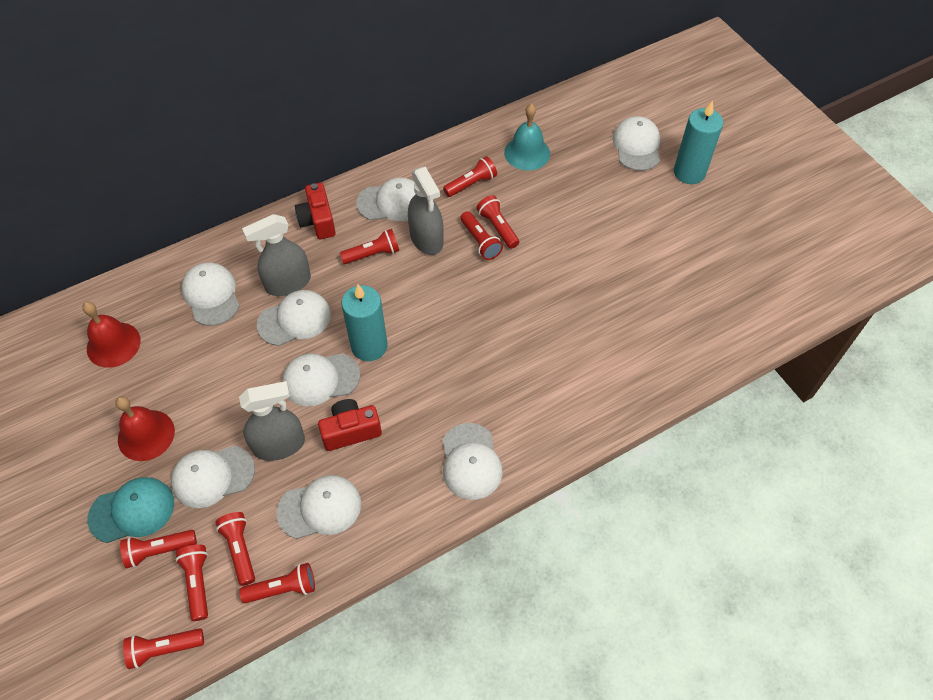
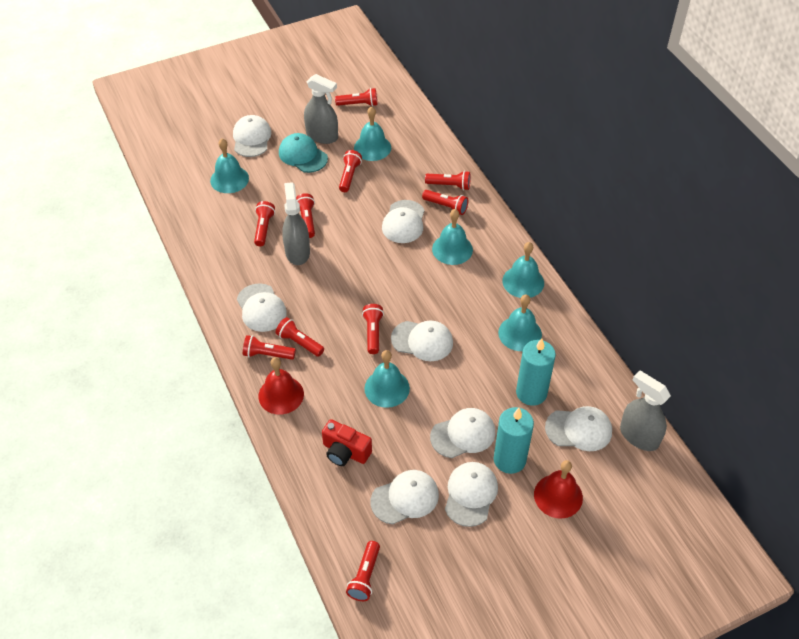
red camera: [295,183,336,239] [318,399,382,451] = 2 -> [322,419,372,466] = 1
red flashlight: [120,530,197,568] [123,628,204,669] [176,545,208,621] [216,512,255,586] [239,563,315,603] [340,229,399,264] [443,156,497,197] [461,211,503,260] [477,195,519,249] = 9 -> [243,335,296,360] [254,201,275,246] [276,317,324,357] [296,193,315,238] [335,88,377,107] [339,150,362,192] [346,541,380,601] [362,304,384,354] [422,190,468,215] [425,171,471,190] = 10
turquoise bell: [504,104,550,171] = 1 -> [210,138,249,193] [354,106,391,161] [364,350,410,408] [432,209,473,265] [498,295,542,351] [502,242,544,298] = 6

